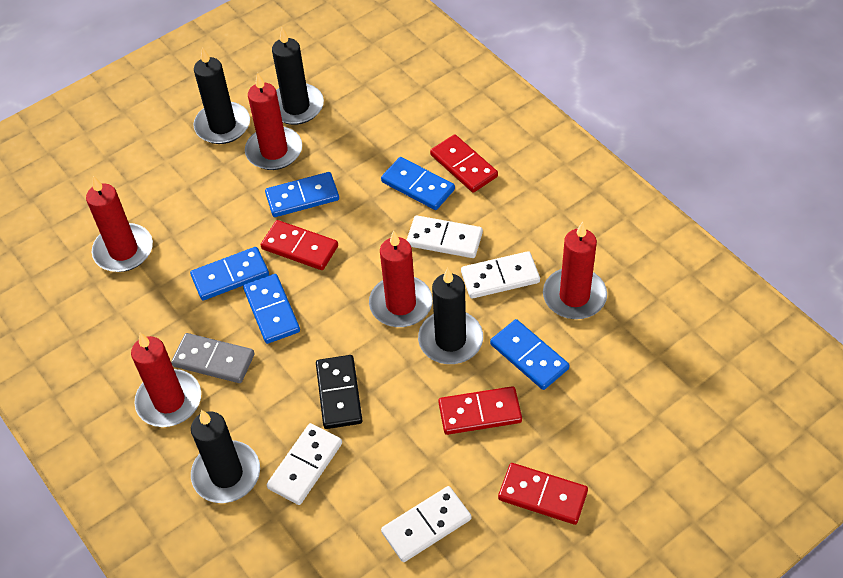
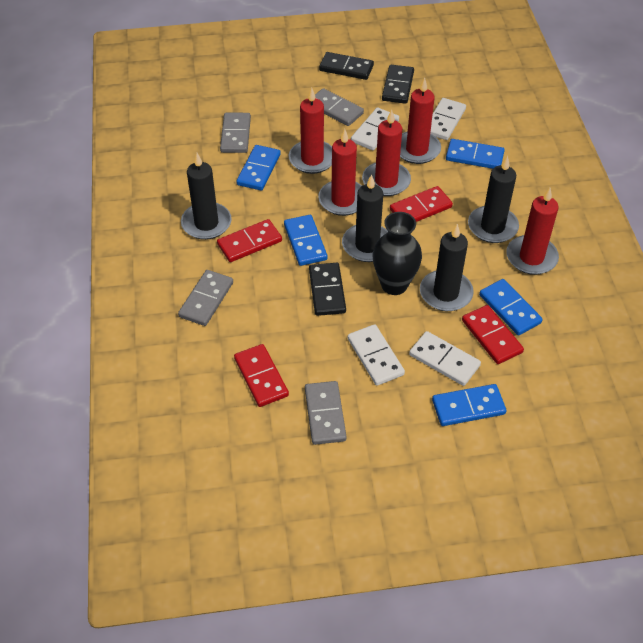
black domino: [316,355,363,429] = 1 -> [309,263,346,316] [319,52,374,80] [382,65,414,104] = 3
black vase: none = 0 -> [373,212,422,295] = 1
grey domino: [171,333,254,383] = 1 -> [178,270,233,326] [220,112,251,153] [305,381,347,445] [315,88,364,126] = 4

